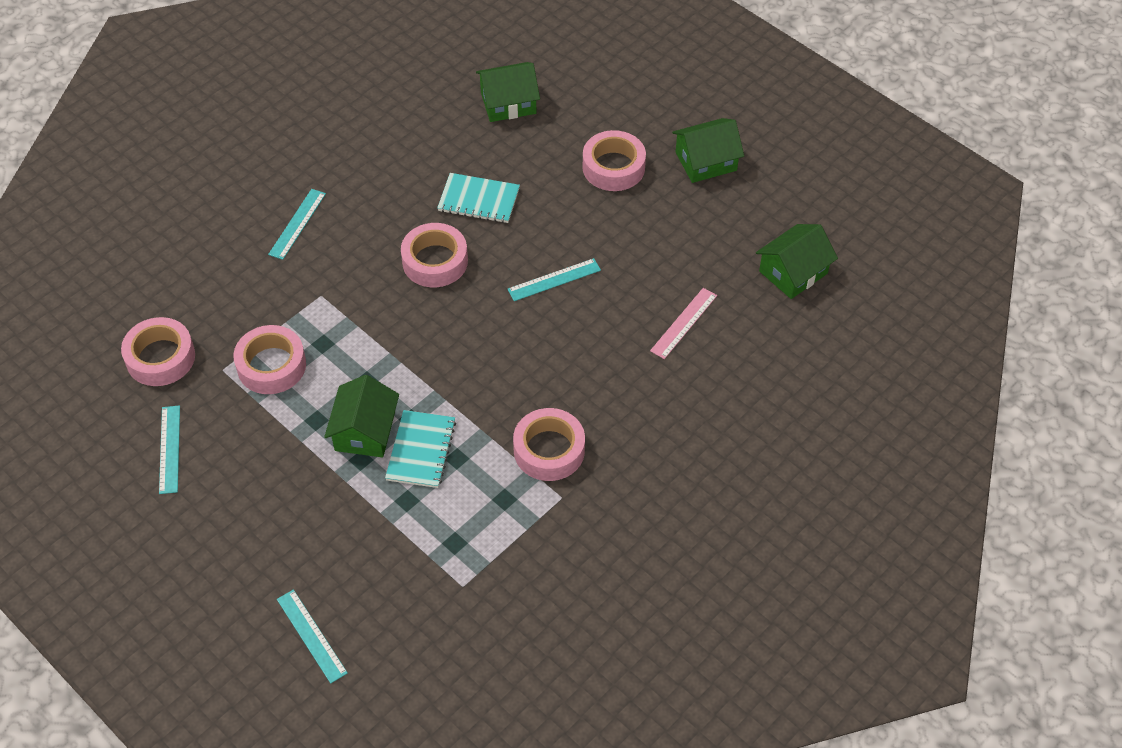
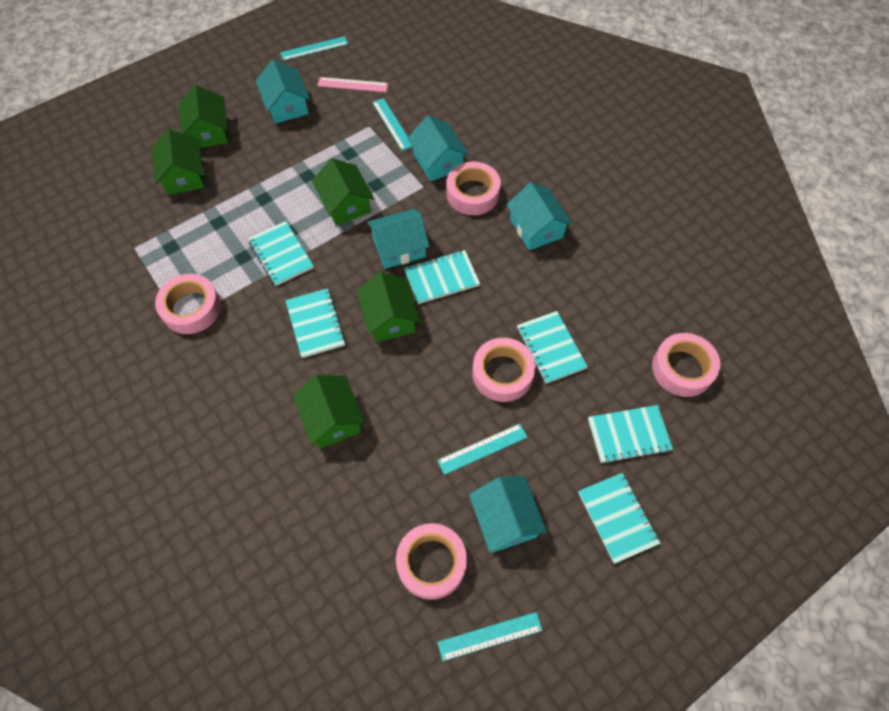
green house: [324,375,399,457] [476,62,540,122] [672,118,744,183] [756,224,838,299] = 4 -> [152,129,205,195] [179,85,229,148] [293,375,365,449] [312,158,374,226] [357,272,420,342] = 5
turquoise house: none = 0 -> [255,60,310,124] [367,209,430,269] [407,116,469,181] [469,476,547,553] [506,182,572,250] = 5
turquoise notebook: [385,410,456,488] [437,173,520,223] = 2 -> [248,221,314,286] [285,288,346,358] [404,250,480,304] [517,311,588,384] [578,473,661,564] [588,405,673,464] = 6

